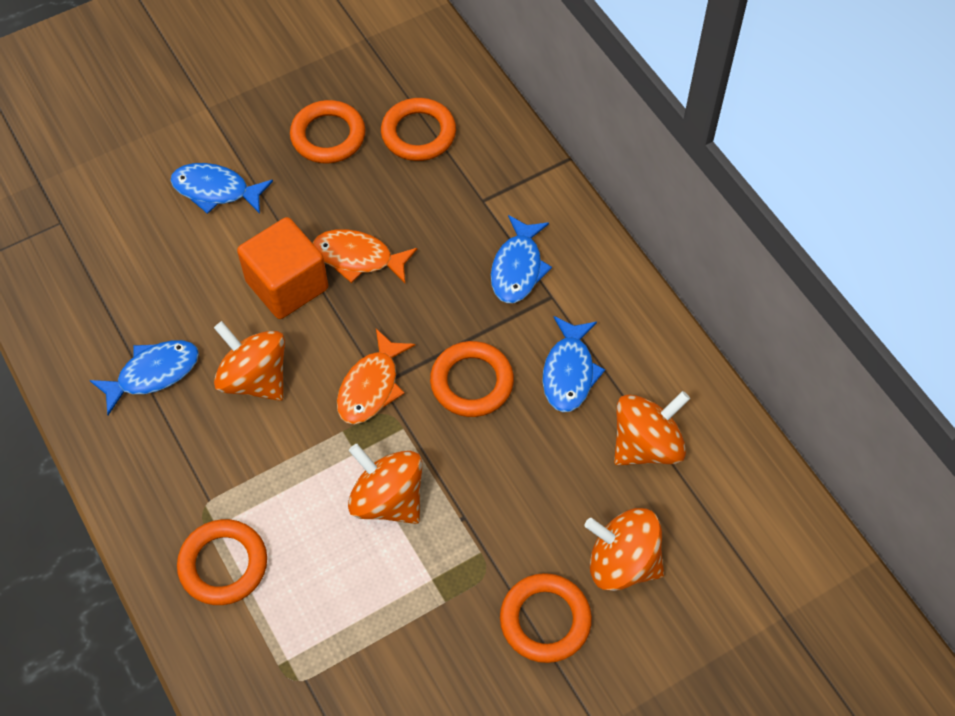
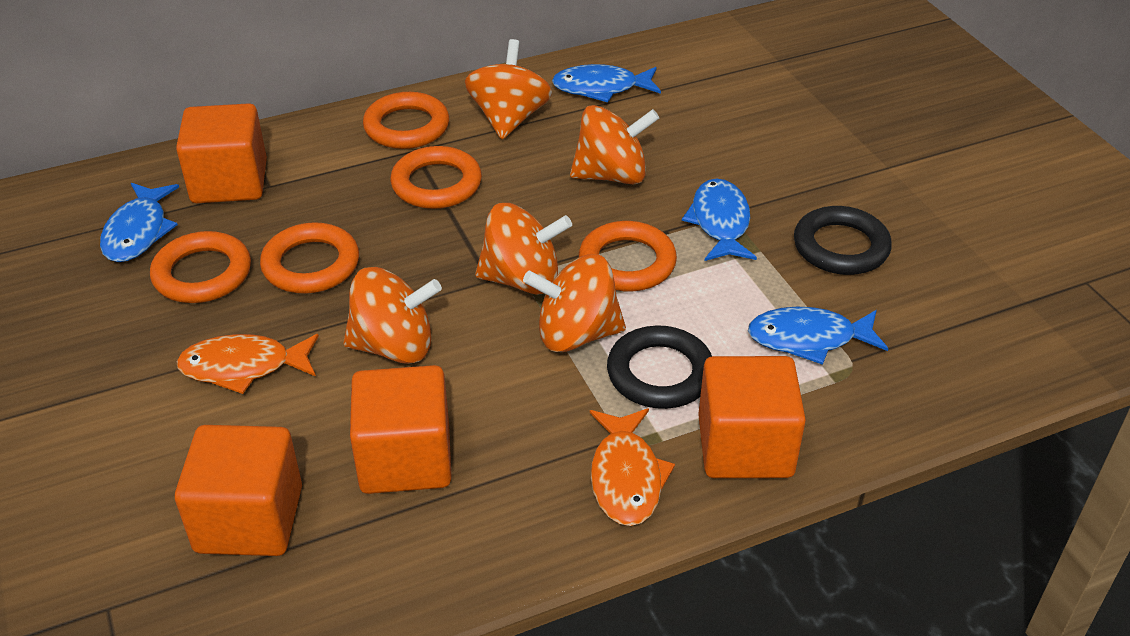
black ring: none = 0 -> [607,325,712,409] [794,206,892,275] = 2
orange cube: [237,217,328,319] = 1 -> [175,425,302,556] [176,103,267,203] [350,365,452,494] [698,356,806,478] = 4
orange spinning top: [214,321,285,401] [348,444,422,524] [585,508,664,591] [614,391,690,466] = 4 -> [343,267,442,364] [465,39,552,139] [475,203,572,295] [523,254,626,352] [570,105,659,184] = 5

